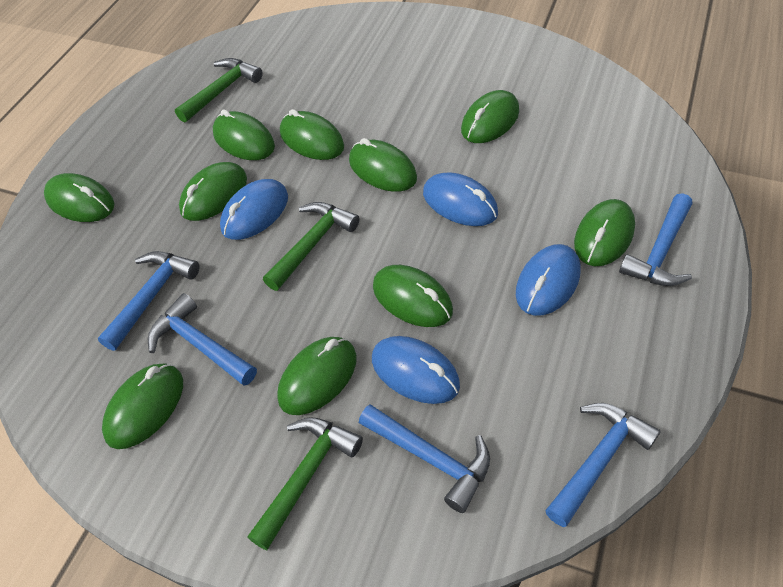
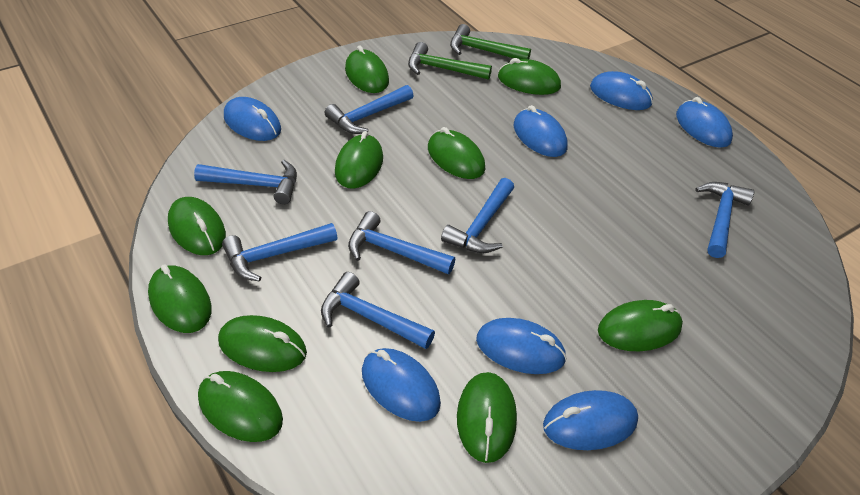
blue hammer: [98,251,200,351] [148,293,257,386] [359,404,490,513] [545,403,661,527] [619,193,692,286] = 5 -> [194,160,297,204] [222,223,337,282] [321,272,435,349] [325,85,414,134] [348,211,456,275] [441,178,514,253] [695,182,754,258] = 7
blue mouse: [220,179,288,240] [372,336,460,404] [423,172,498,226] [516,244,580,316] = 4 -> [224,97,281,141] [362,348,441,422] [476,318,567,374] [514,105,568,157] [543,390,638,450] [590,71,653,110] [676,97,733,148] = 7
green hammer: [175,58,263,123] [248,417,363,550] [263,202,359,291] = 3 -> [408,42,492,80] [450,24,531,59] = 2

